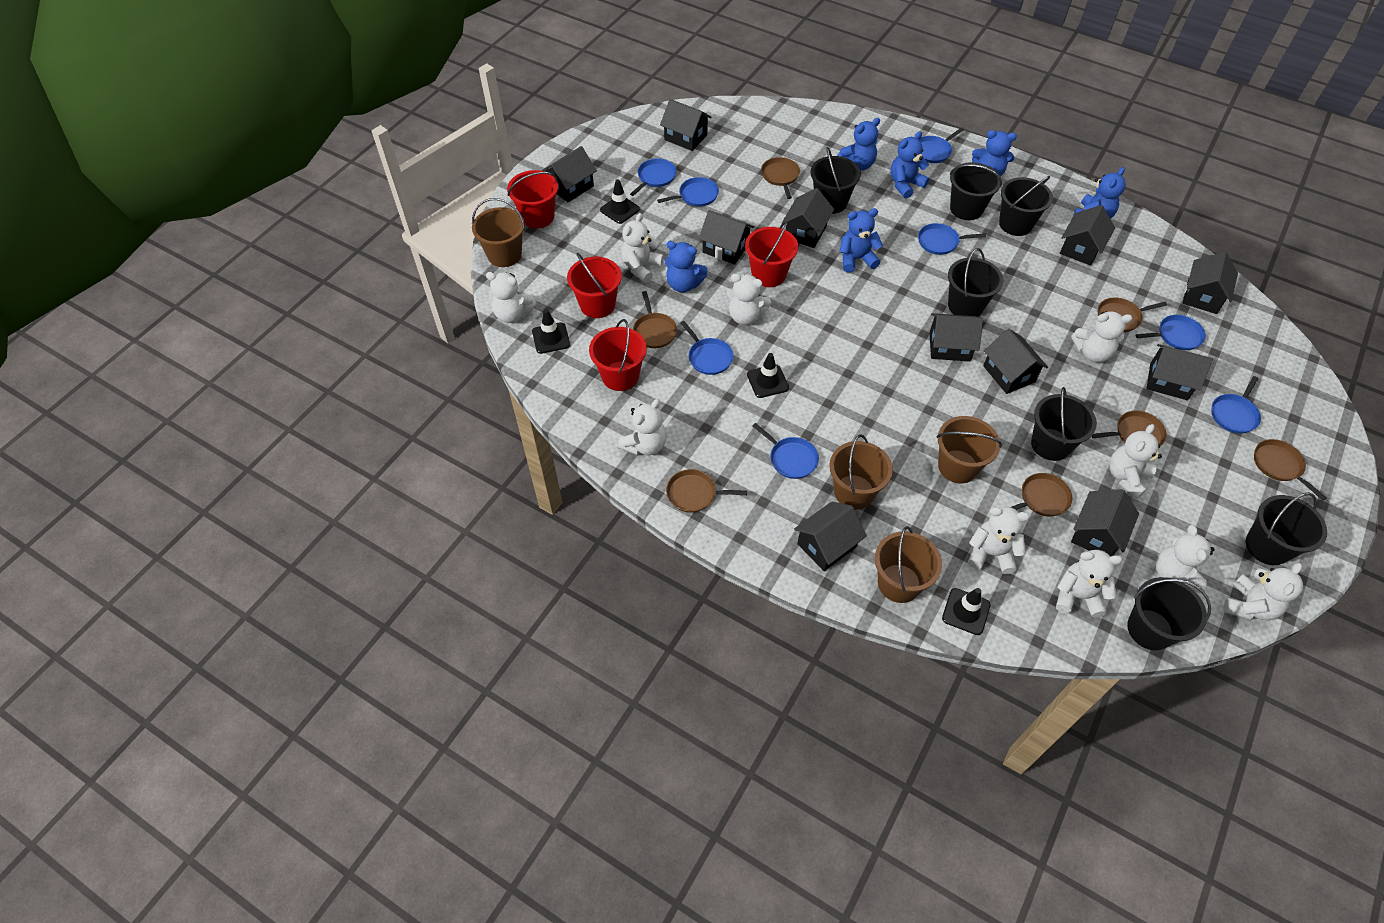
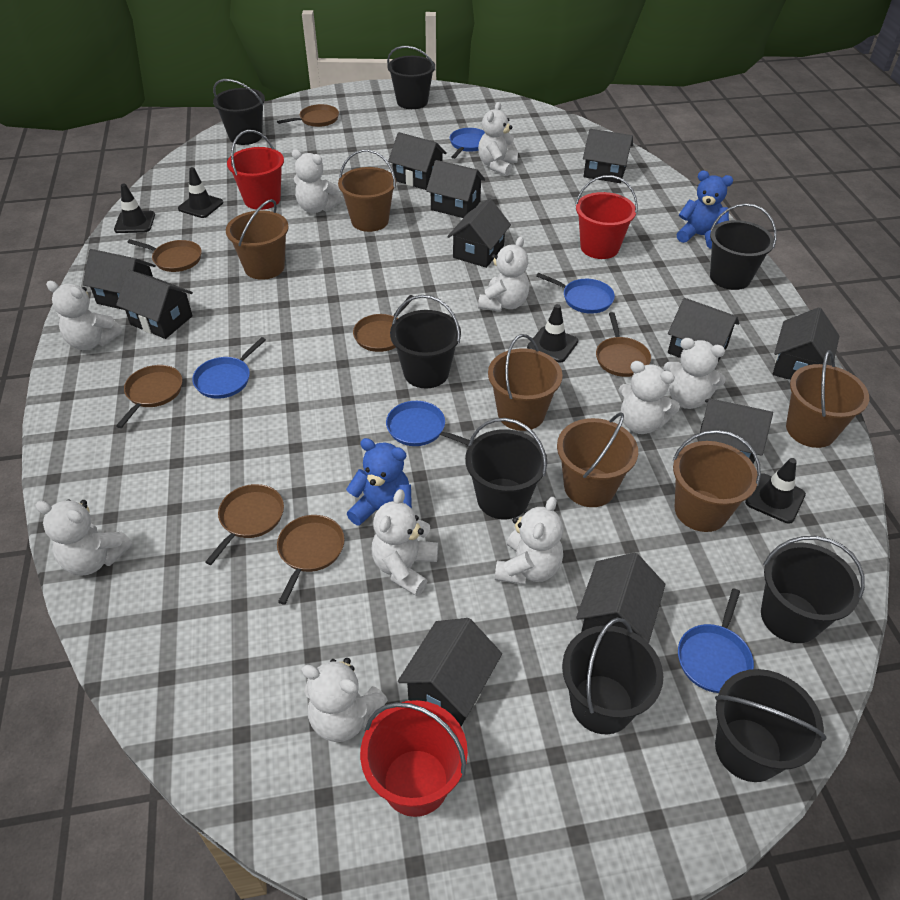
black bucket: [810,147,861,214] [948,248,1003,317] [950,162,1002,220] [999,176,1053,236] [1031,387,1097,461] [1127,577,1211,650] [1246,492,1327,565] = 7 -> [213,79,265,145] [387,46,436,109] [390,295,461,388] [465,418,547,519] [562,617,663,734] [710,203,777,290] [715,669,827,782] [761,536,865,643] = 8
blue pan: [630,158,676,196] [657,177,719,207] [681,321,733,375] [752,423,819,479] [918,223,986,255] [920,128,964,163] [1135,315,1206,350] [1211,376,1261,433] = 8 -> [192,337,266,399] [386,401,470,446] [450,128,485,159] [536,273,615,314] [678,588,754,693] = 5
blue teddy bear: [665,241,708,293] [837,118,880,171] [839,208,883,273] [891,131,929,198] [972,130,1017,177] [1073,167,1126,219] = 6 -> [346,438,412,526] [677,171,733,249] = 2
brown bucket: [472,198,525,267] [829,435,893,510] [875,526,942,603] [937,416,1002,484] = 4 -> [226,199,289,280] [338,150,396,232] [488,334,563,431] [557,412,638,507] [672,430,761,532] [786,350,869,448] = 6
red bucket: [507,170,558,229] [567,253,622,318] [589,319,647,391] [745,221,798,287] = 4 -> [227,130,284,210] [360,700,468,817] [575,175,638,259] = 3

